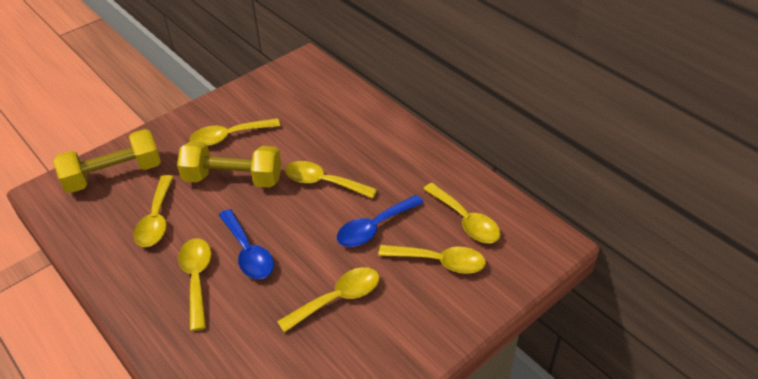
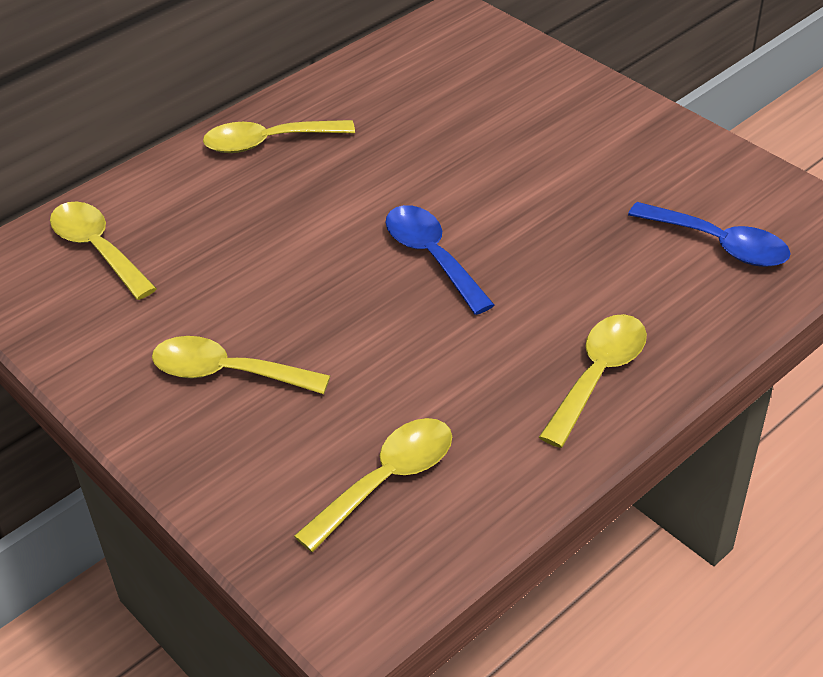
yellow dumbbell: [53,129,161,193] [177,141,281,188] = 2 -> none = 0
yellow spoon: [133,175,174,247] [178,239,211,331] [190,118,281,146] [277,267,379,333] [285,161,377,199] [378,245,486,274] [423,183,501,243] = 7 -> [50,201,157,300] [152,336,330,394] [203,120,355,153] [294,418,452,552] [539,314,647,448] = 5

